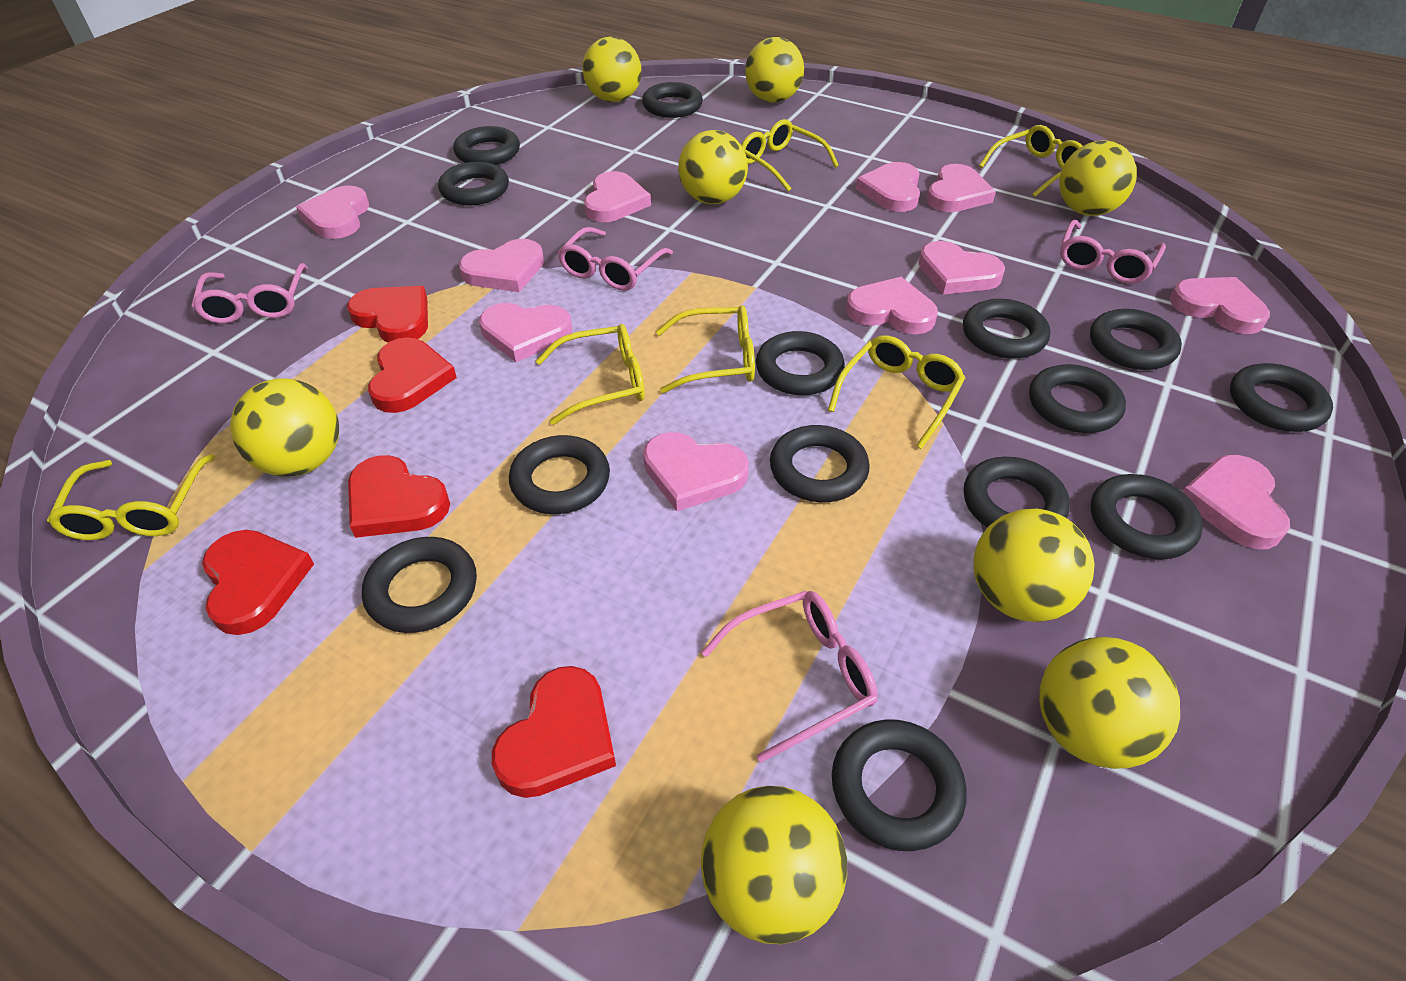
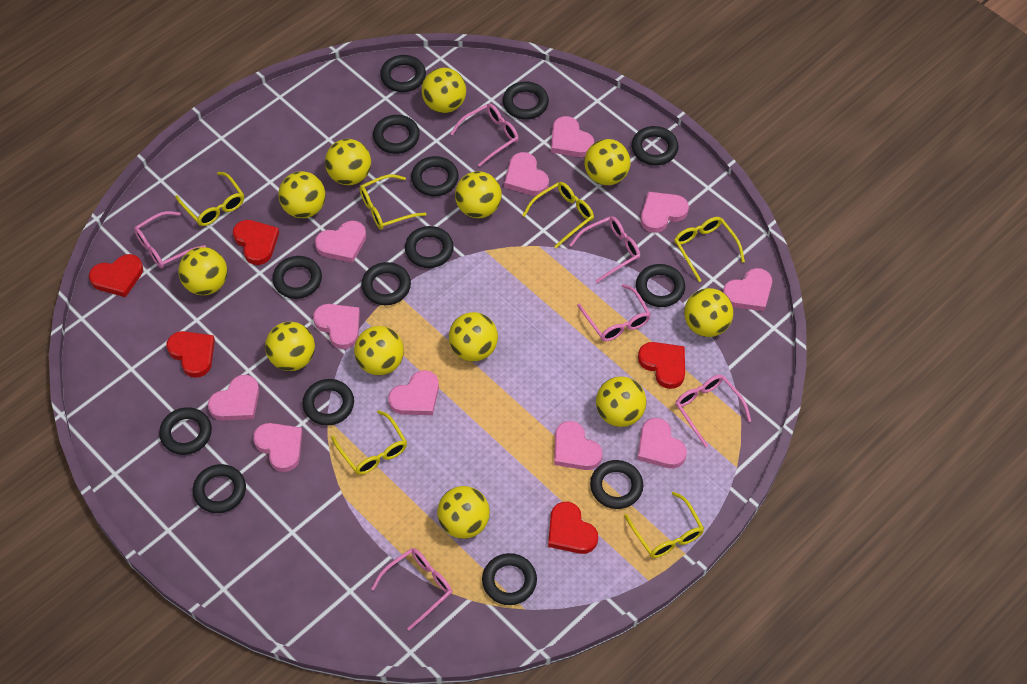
pink glasses: [192,263,308,323] [558,227,673,291] [701,591,878,763] [1060,220,1166,284] = 4 -> [134,211,206,269] [371,548,452,631] [451,104,519,167] [569,216,640,283] [577,284,651,341] [675,375,751,448] = 6
yellow ball: [230,378,339,477] [582,37,642,102] [678,130,748,204] [701,786,847,944] [745,37,804,103] [974,509,1095,622] [1039,637,1180,769] [1059,140,1137,216] = 8 -> [178,247,227,295] [265,322,315,371] [278,171,326,218] [325,139,371,185] [354,326,404,375] [422,68,466,113] [437,486,490,539] [449,312,498,361] [455,171,502,218] [584,139,631,185] [596,377,646,427] [684,288,733,337] = 12

